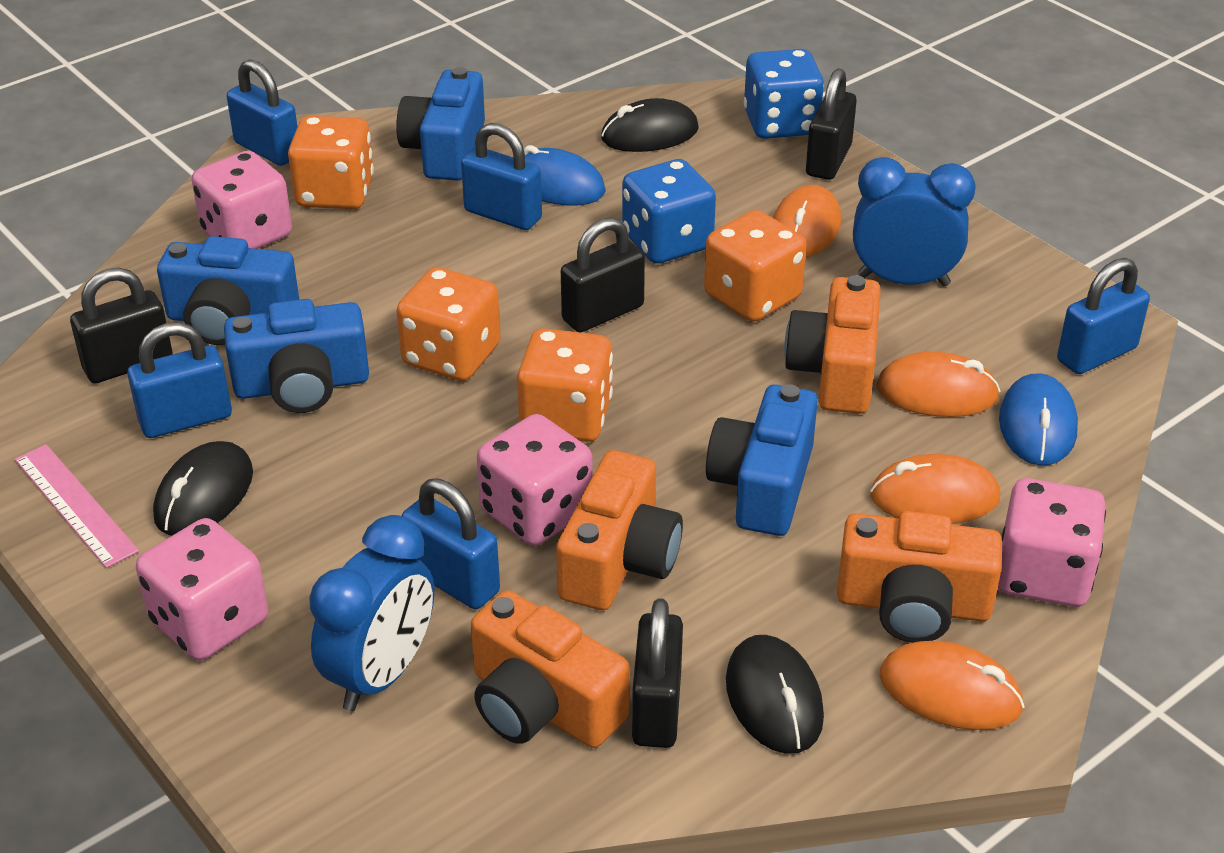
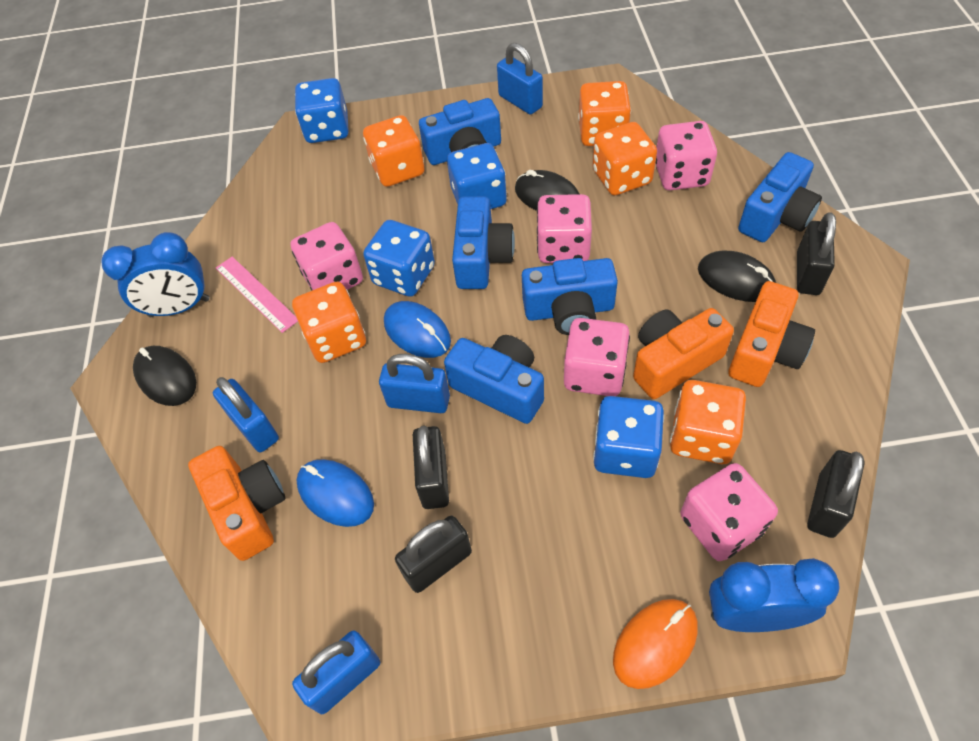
blue camera: [157,236,299,345] [224,299,369,413] [396,67,485,181] [706,384,818,536] = 4 -> [419,98,501,165] [444,335,544,424] [452,196,515,289] [522,258,618,335] [738,152,822,242] = 5
blue dice: [622,159,716,264] [744,49,824,139] = 2 -> [295,78,349,143] [363,220,435,297] [447,143,507,209] [593,396,664,478] = 4
blue padlock: [127,322,232,438] [227,59,297,166] [402,478,500,609] [461,123,542,230] [1057,258,1150,374] = 5 -> [213,377,279,452] [292,630,380,714] [379,354,450,413] [497,43,543,115] = 4
orange camera: [471,590,630,748] [556,450,683,610] [784,275,881,414] [837,511,1002,643] = 4 -> [188,446,285,561] [633,308,734,399] [728,281,815,387] = 3
orange dice: [288,116,374,209] [396,267,500,381] [517,328,613,442] [704,210,806,322] = 4 -> [292,281,366,363] [363,115,425,187] [578,81,631,146] [593,122,657,195] [670,380,746,464] = 5
orange mouse: [773,185,841,257] [870,454,1000,524] [876,352,1000,417] [879,641,1025,730] = 4 -> [613,599,698,689] = 1
pink dice: [136,518,268,660] [192,151,292,249] [477,414,593,546] [998,478,1106,607] = 4 -> [291,222,363,291] [537,194,592,263] [564,318,630,396] [655,121,717,190] [681,463,778,561] = 5

